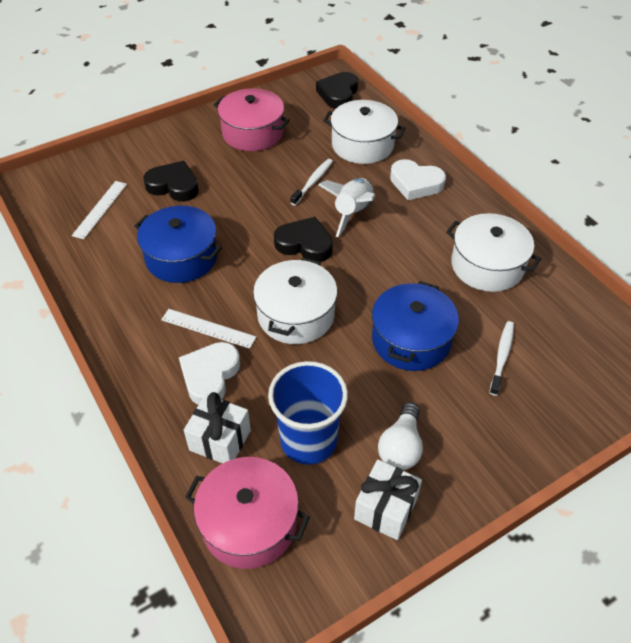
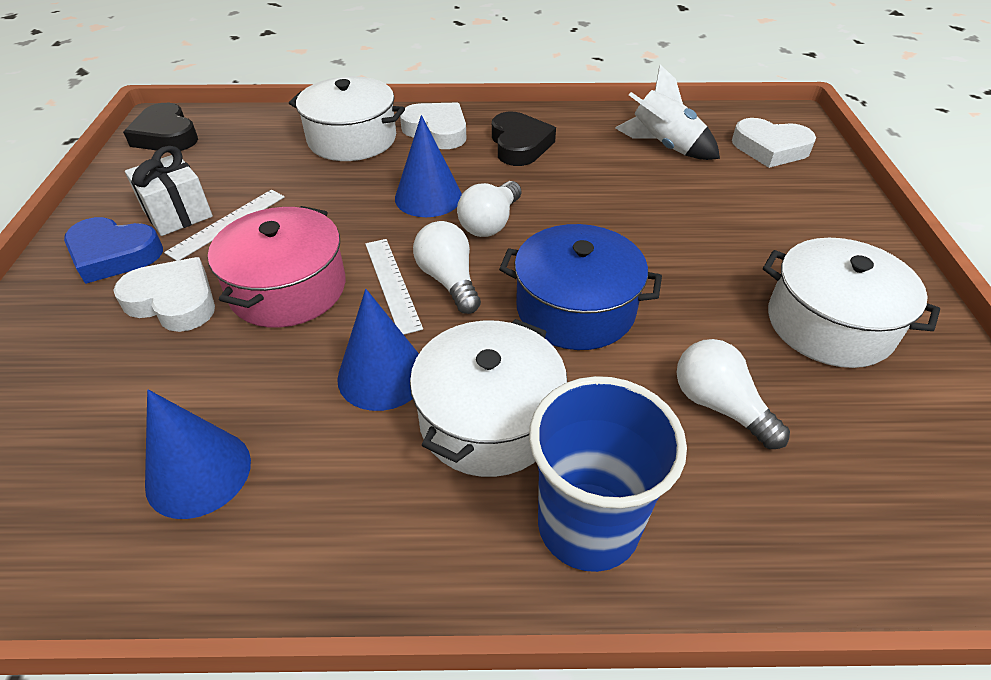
black heart: [143,161,199,202] [274,217,333,262] [316,72,358,109] = 3 -> [123,103,198,151] [492,112,556,166] = 2
blue cone: none = 0 -> [145,390,251,519] [337,289,419,411] [395,115,462,217] = 3
blue heart: none = 0 -> [64,217,163,284] = 1
blue pot: [134,206,222,283] [372,281,459,371] = 2 -> [499,224,662,350] = 1
pink pot: [185,457,310,569] [214,88,290,151] = 2 -> [208,206,346,328] = 1
white gift: [184,392,251,464] [354,459,422,540] = 2 -> [125,146,213,236] = 1
white heart: [179,342,240,405] [390,159,446,200] = 2 -> [113,257,215,332] [400,102,466,149] [732,118,816,168] = 3
white light bulb: [378,402,423,470] = 1 -> [413,221,481,314] [457,181,521,237] [676,339,790,449] = 3
white toothbrush: [290,159,333,205] [489,321,514,396] = 2 -> none = 0

